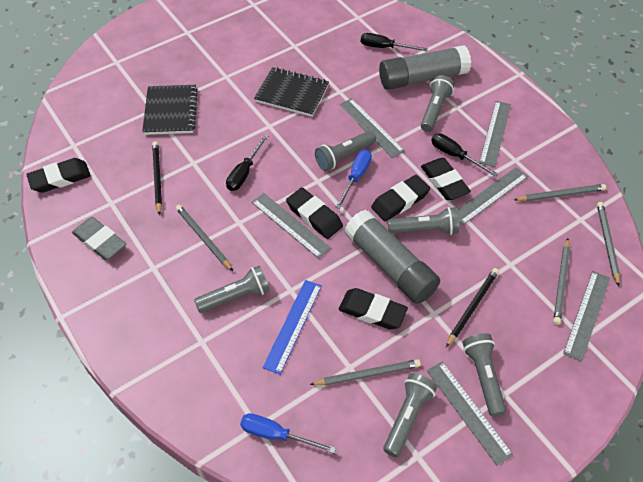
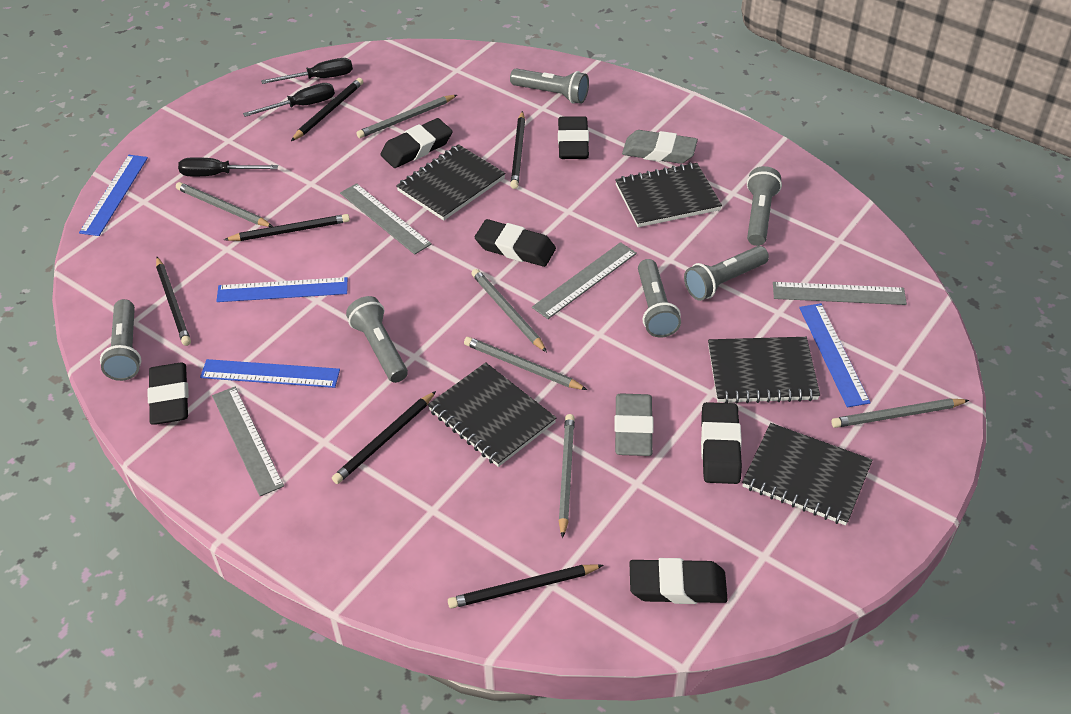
black eraser: [26,158,91,193] [286,187,343,239] [339,288,408,330] [371,175,430,221] [421,158,471,200] = 5 -> [148,362,189,425] [380,118,452,168] [475,219,556,267] [558,116,589,159] [630,558,728,604] [701,402,742,484] = 6
black notebook: [142,85,198,135] [254,67,329,117] = 2 -> [396,144,506,220] [428,362,556,467] [615,162,722,227] [708,337,820,403] [742,423,873,526] = 5
black pencil: [152,141,162,215] [446,268,499,347] = 2 -> [156,257,191,346] [224,214,350,241] [291,78,363,141] [332,391,436,484] [448,564,604,609] [510,111,525,189] = 6
blue ruler: [263,280,322,374] = 1 -> [79,155,148,236] [200,359,340,388] [216,277,348,302] [799,303,871,407] = 4
blue screwdriver: [240,413,336,453] [336,150,372,209] = 2 -> none = 0
grey eraser: [72,217,126,260] = 1 -> [614,393,654,456] [622,130,698,164] = 2
grey glue stick: [345,210,440,304] [379,45,471,90] = 2 -> none = 0
grey pencil: [176,205,233,271] [310,359,421,386] [514,184,606,201] [553,238,570,325] [597,202,620,287] = 5 -> [176,182,273,227] [356,95,457,138] [464,337,587,390] [472,269,547,352] [559,414,575,538] [831,398,969,428] = 6
grey ruler: [252,193,331,259] [339,98,405,158] [427,361,513,466] [457,167,528,225] [479,101,511,167] [563,271,610,362] = 6 -> [212,387,284,496] [340,183,432,255] [532,242,637,319] [773,282,907,305] = 4

